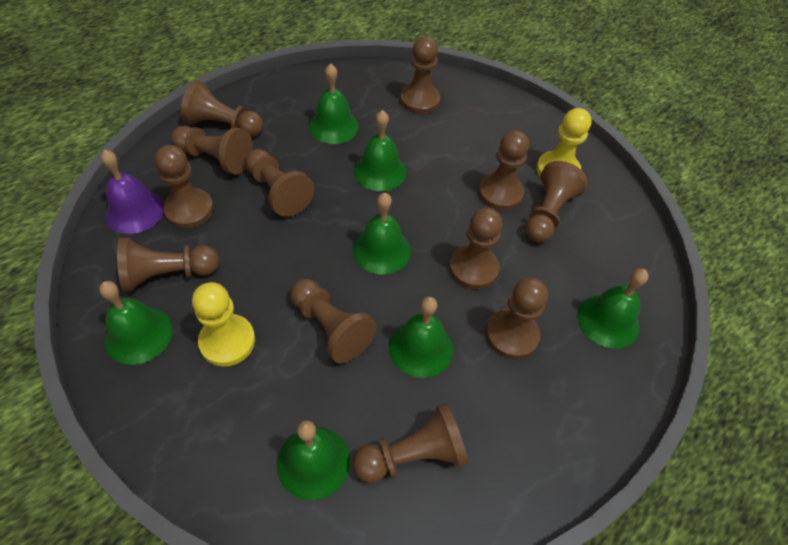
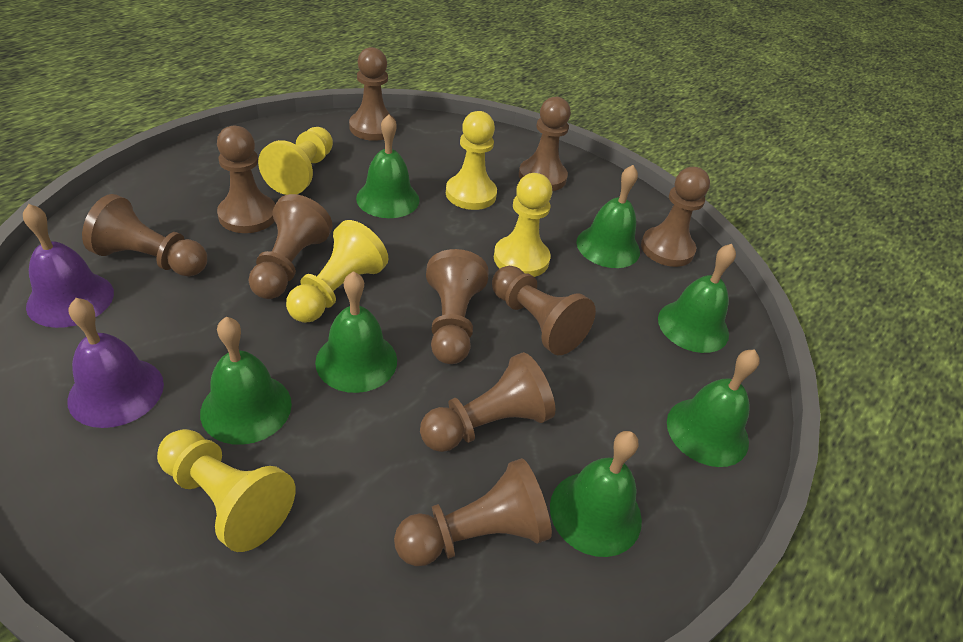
brown pawn: [117,238,220,291] [155,145,214,228] [171,126,253,175] [181,80,263,137] [245,149,314,217] [290,279,377,364] [352,403,468,483] [400,36,440,114] [449,207,503,289] [478,130,529,211] [486,277,548,359] [525,161,588,243] = 12 -> [82,194,207,276] [217,126,275,233] [249,194,333,299] [349,47,396,141] [394,458,552,566] [420,352,556,452] [426,249,489,364] [492,266,596,355] [519,97,571,191] [641,167,710,267] = 10
purple bell: [101,150,164,234] = 1 -> [23,204,114,328] [67,298,164,428] = 2
yellow pawn: [192,282,255,367] [536,108,592,178] = 2 -> [157,429,296,552] [258,127,333,195] [286,220,389,323] [446,111,497,210] [494,173,552,277] = 5

